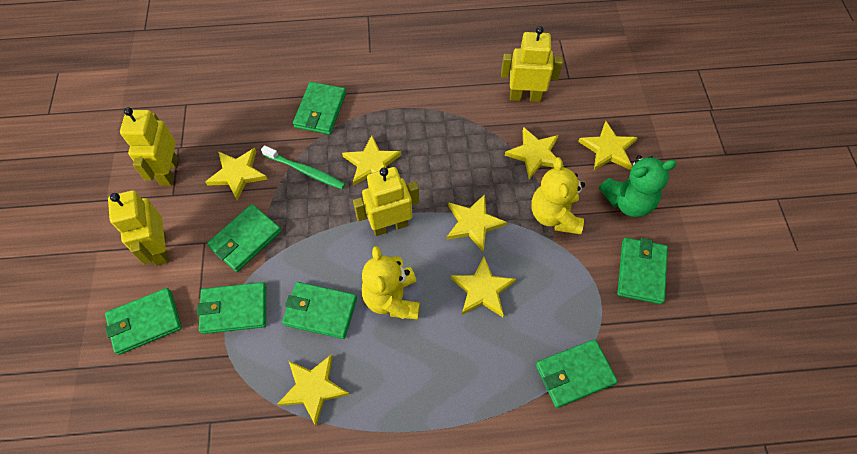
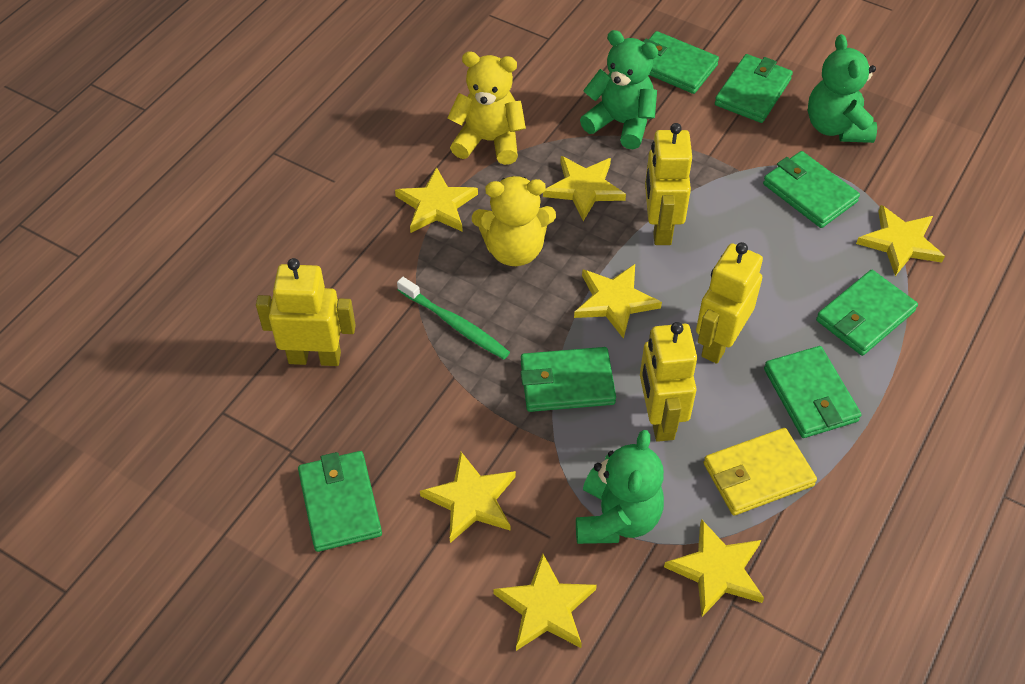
green teddy bear: [599,155,677,217] = 1 -> [576,430,664,544] [580,30,658,149] [808,34,877,143] = 3
yellow wallet: none = 0 -> [703,428,817,515] = 1

